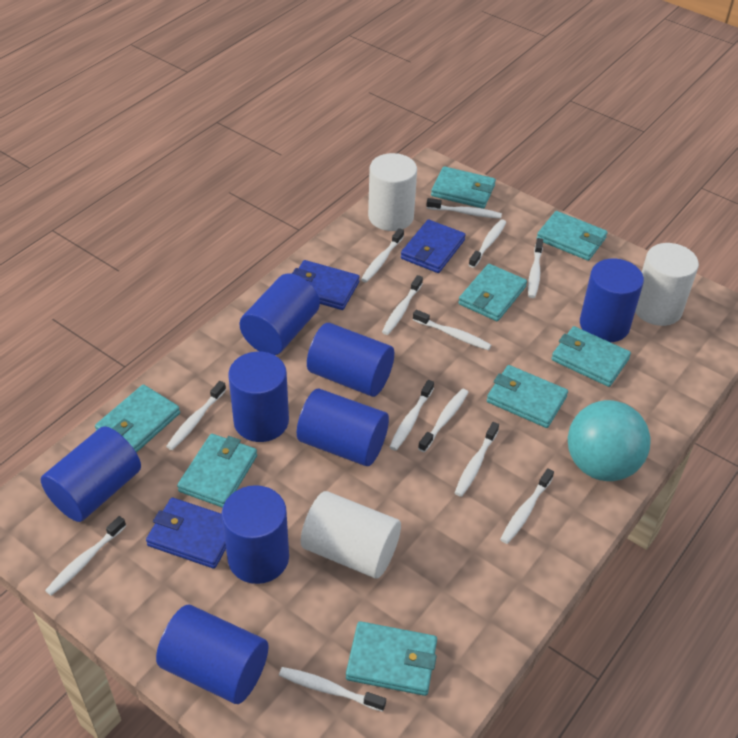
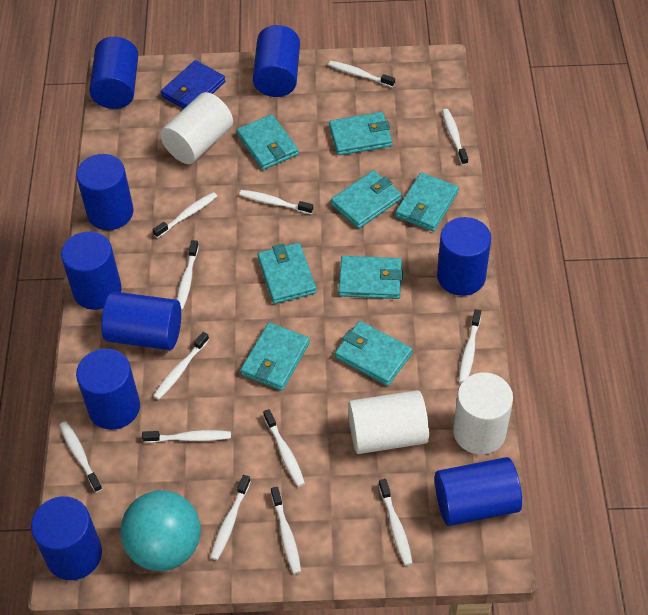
blue cylinder: [40,426,141,522] [156,605,269,704] [222,485,289,584] [228,352,289,442] [239,274,320,355] [297,389,389,466] [307,323,394,397] [580,258,644,342] = 8 -> [31,496,102,580] [61,231,122,310] [76,154,134,230] [76,349,140,430] [89,37,138,109] [101,291,181,350] [253,25,300,97] [435,457,522,526] [437,217,491,296] = 9
blue wallet: [146,498,226,569] [292,260,360,310] [401,220,465,273] = 3 -> [161,60,225,109] = 1

